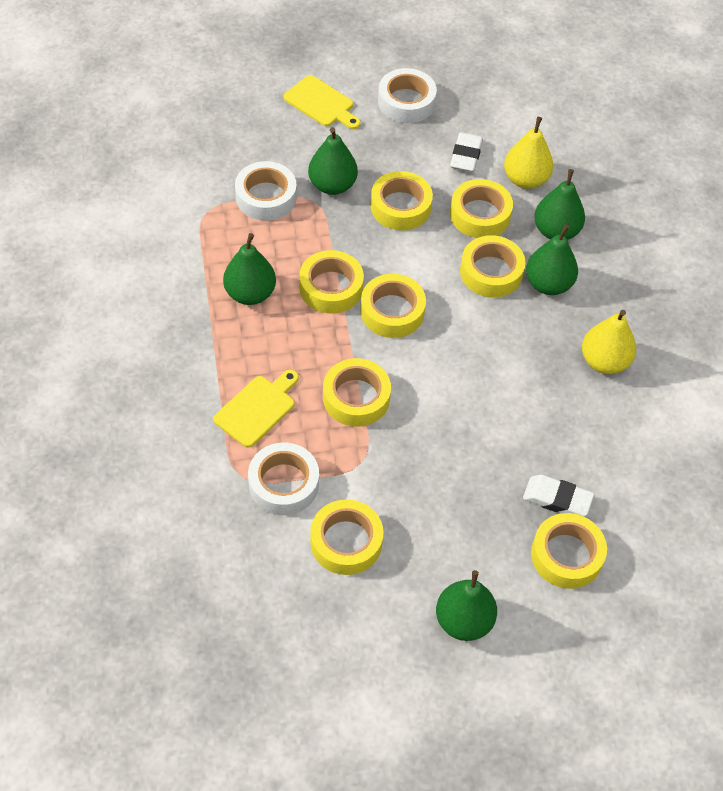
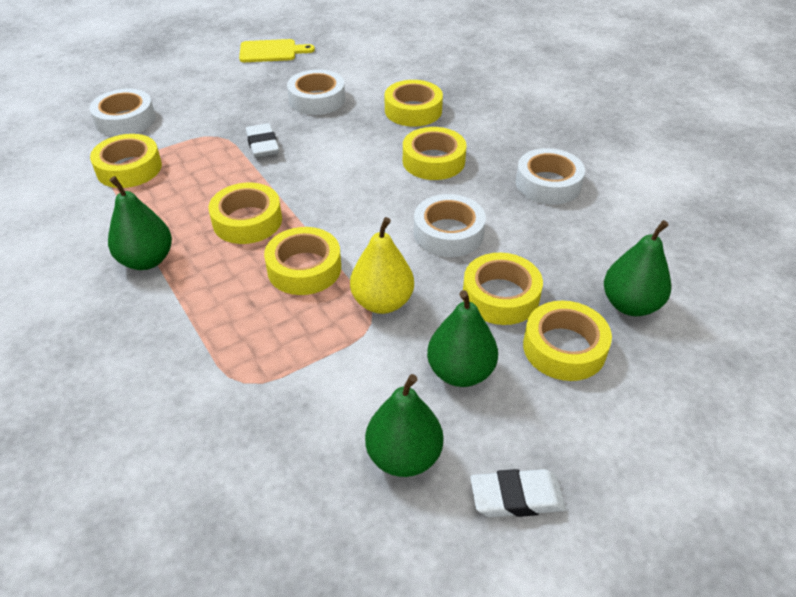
green pear: [223,233,276,305] [308,127,358,195] [436,570,497,641] [526,224,578,295] [534,169,585,240] = 5 -> [108,176,172,270] [365,374,443,477] [427,290,498,387] [604,220,671,316] = 4
white tape: [235,161,297,221] [248,442,319,515] [378,68,437,123] = 3 -> [89,89,155,136] [287,69,345,115] [414,194,486,257] [516,148,585,205] = 4
yellow cutting board: [213,370,299,448] [284,75,361,129] = 2 -> [239,39,315,62] = 1
yellow pear: [504,117,553,189] [582,310,636,374] = 2 -> [350,217,414,314] = 1
yellow tape: [299,250,364,313] [310,499,383,575] [323,358,391,427] [360,274,426,338] [371,171,433,231] [450,179,513,238] [460,235,526,298] [531,513,607,589] = 8 -> [90,134,162,188] [209,183,282,244] [264,227,341,295] [384,80,443,127] [403,127,466,180] [463,253,543,325] [523,301,612,381] = 7

